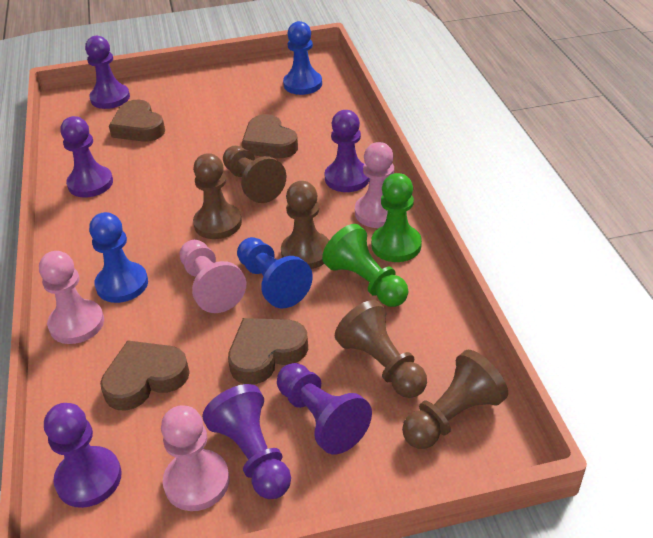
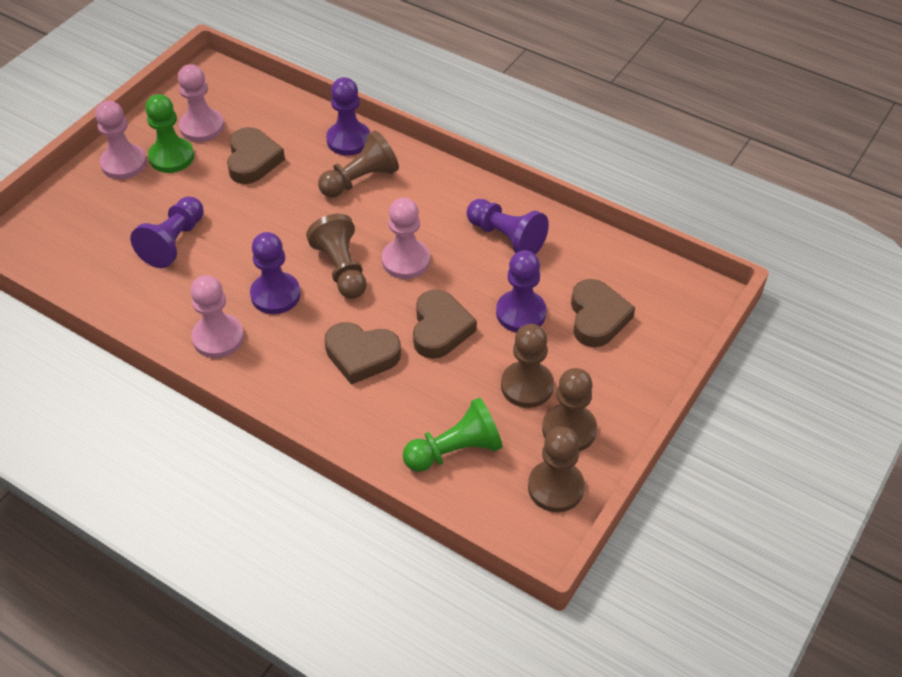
blue pawn: [89,212,148,303] [237,237,313,308] [283,21,322,95] = 3 -> none = 0
purple pawn: [44,403,122,508] [60,116,113,198] [85,36,130,109] [202,384,291,499] [277,363,372,454] [324,110,370,192] = 6 -> [130,197,204,268] [250,232,300,314] [326,77,370,155] [466,199,549,255] [496,250,547,332] = 5

